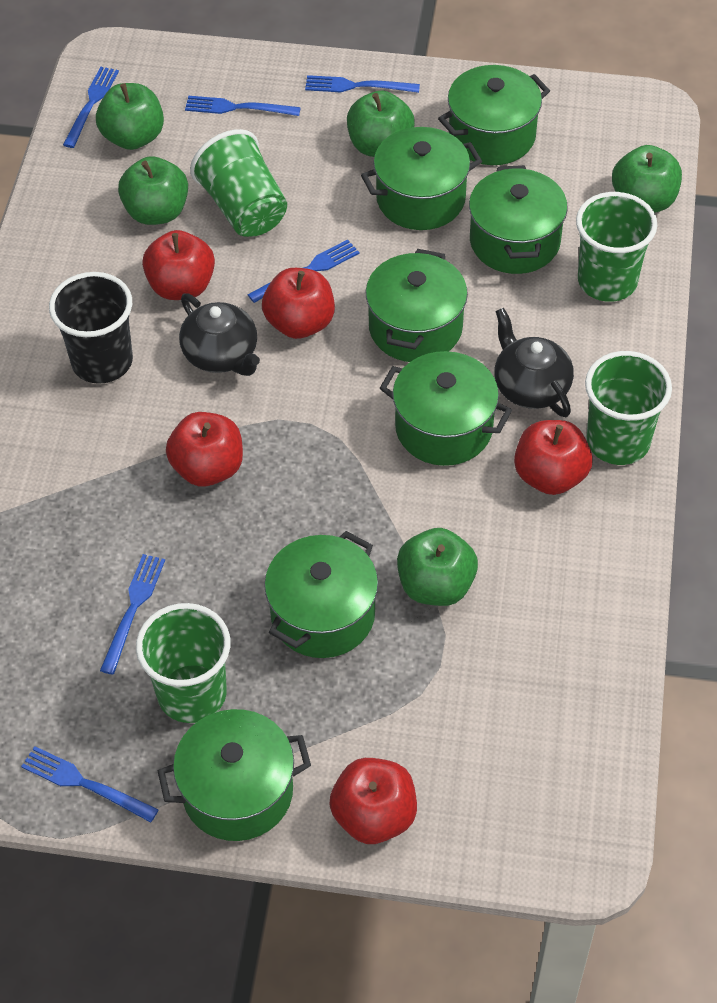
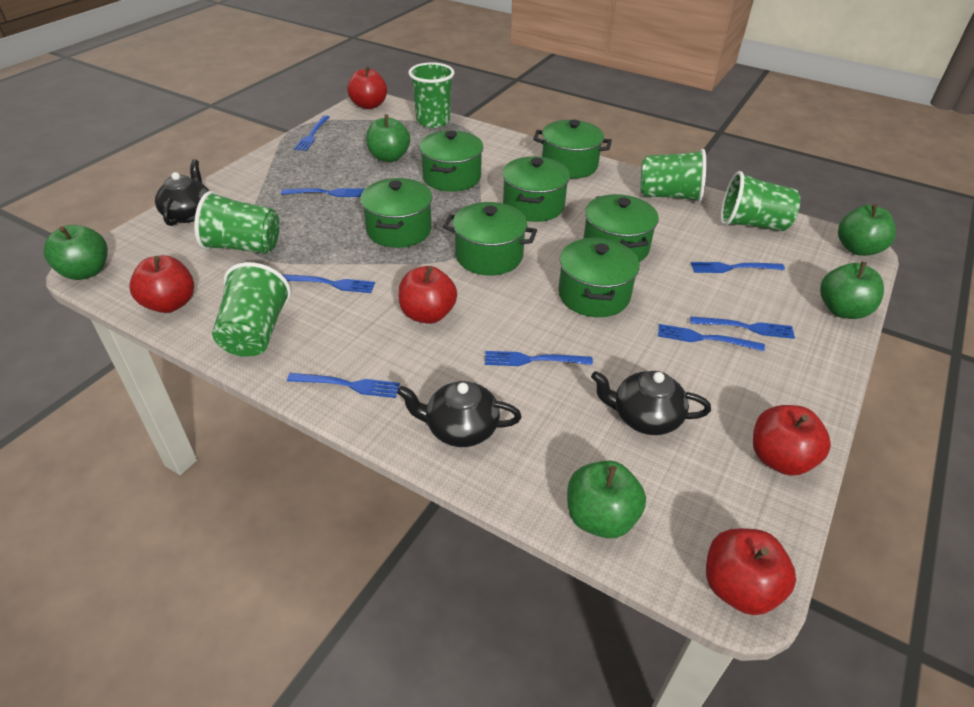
black cup: [49,272,133,384] = 1 -> none = 0
black teapot: [179,293,260,376] [494,308,574,417] = 2 -> [155,159,209,226] [397,381,522,447] [591,371,711,435] = 3
blue fork: [21,746,159,823] [63,67,119,148] [100,554,165,675] [185,96,301,116] [248,239,359,303] [305,75,420,93] = 6 -> [281,188,364,197] [282,274,375,293] [287,373,400,398] [294,115,330,151] [485,351,593,366] [658,324,765,351] [690,316,795,339] [691,262,785,273] = 8
green cup: [136,603,230,723] [190,129,287,237] [576,192,657,302] [585,351,672,465] = 4 -> [194,191,279,254] [212,262,291,357] [408,62,455,128] [640,149,706,202] [721,171,800,231] = 5

